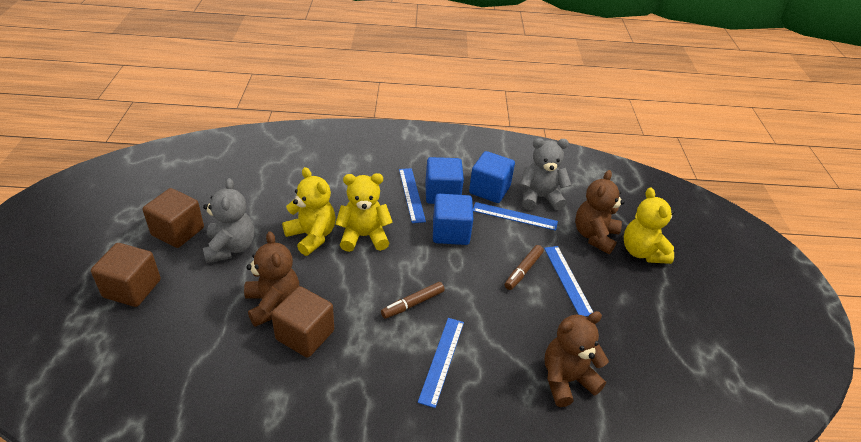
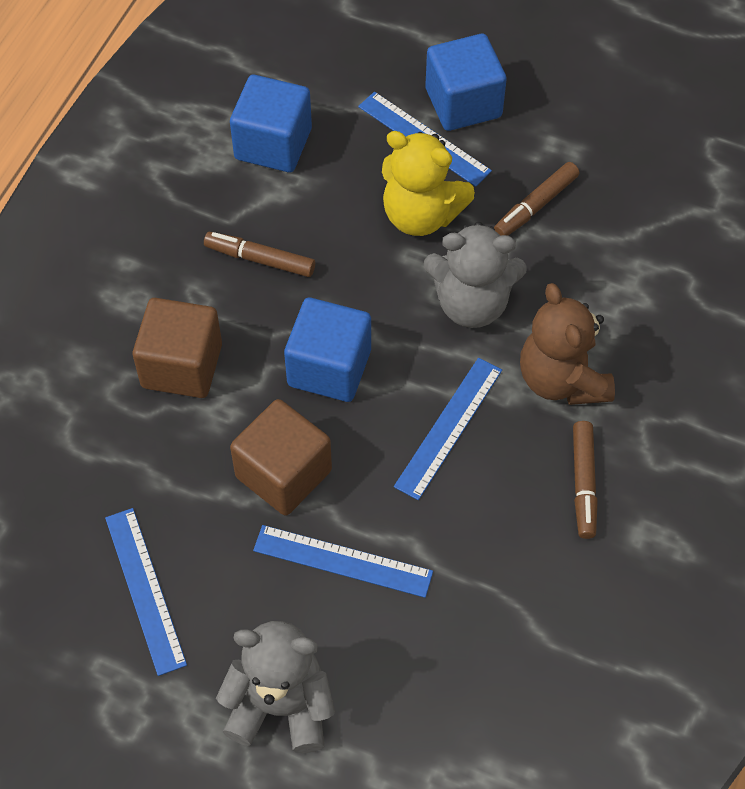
brown cube: [91,243,161,307] [143,188,204,248] [271,286,334,358] = 3 -> [133,298,222,398] [230,399,332,516] = 2
brown marker: [381,282,445,319] [505,245,544,290] = 2 -> [204,232,315,277] [494,162,579,236] [573,421,598,539] = 3
brown teddy bear: [244,231,299,327] [545,311,609,407] [575,170,625,254] = 3 -> [520,283,615,405] = 1
yellow teddy bear: [282,167,336,256] [335,173,393,252] [624,188,674,264] = 3 -> [382,131,475,236] = 1

